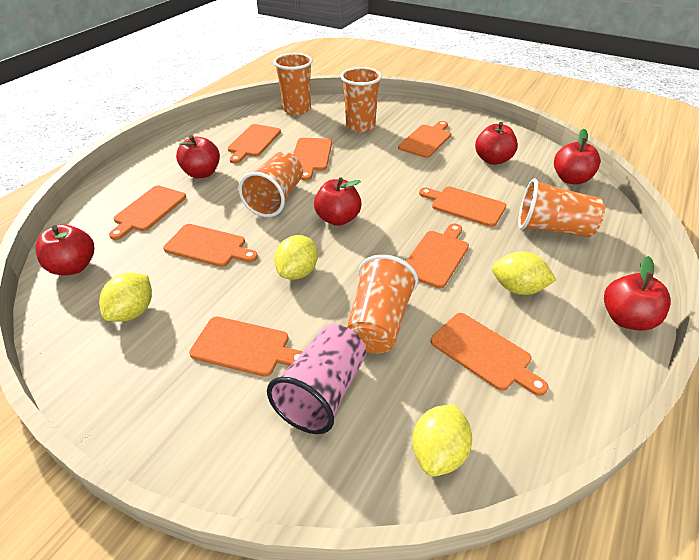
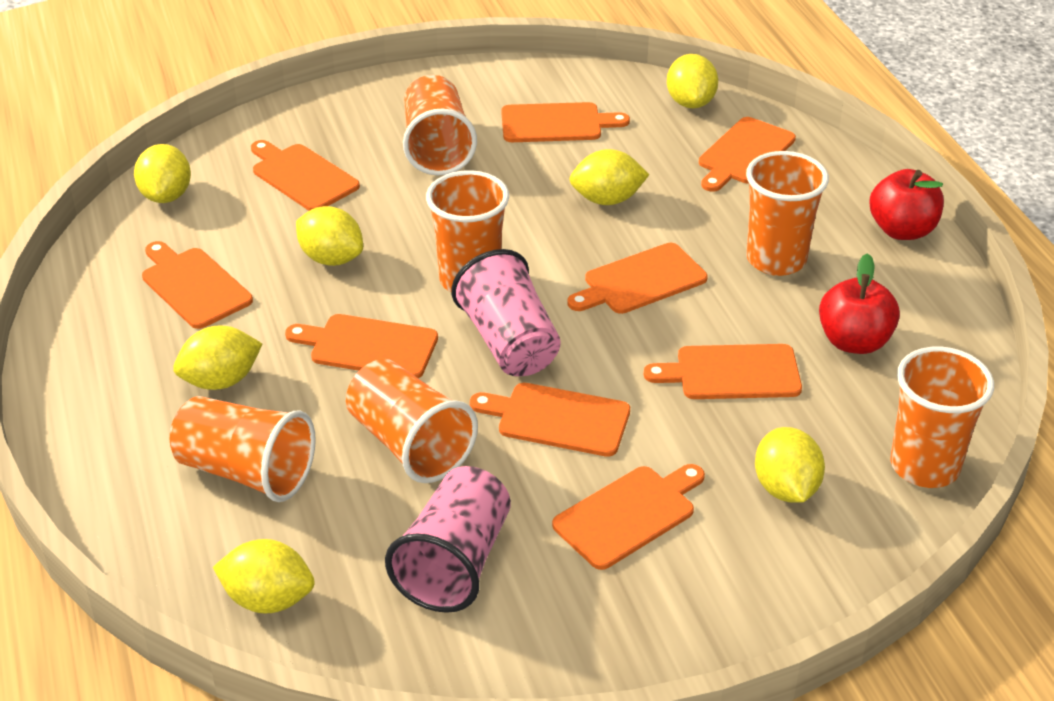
orange cup: [238,152,303,217] [273,53,313,115] [341,67,382,132] [347,255,418,354] [518,178,605,237] = 5 -> [170,396,316,502] [346,359,478,483] [403,75,477,175] [426,170,509,292] [746,151,829,276] [890,347,994,488] = 6
pink cup: [267,324,366,434] = 1 -> [385,466,511,613] [451,249,561,376] = 2
red apple: [36,224,94,275] [176,135,220,178] [314,178,362,226] [475,122,518,165] [554,129,600,185] [604,256,671,331] = 6 -> [819,253,900,354] [869,169,944,240] = 2
yellow lemon: [99,273,152,322] [274,235,318,280] [412,404,472,477] [492,251,557,295] = 4 -> [134,144,191,203] [173,325,262,390] [213,539,315,614] [296,206,363,266] [569,149,649,205] [667,54,718,108] [755,427,825,503] = 7

